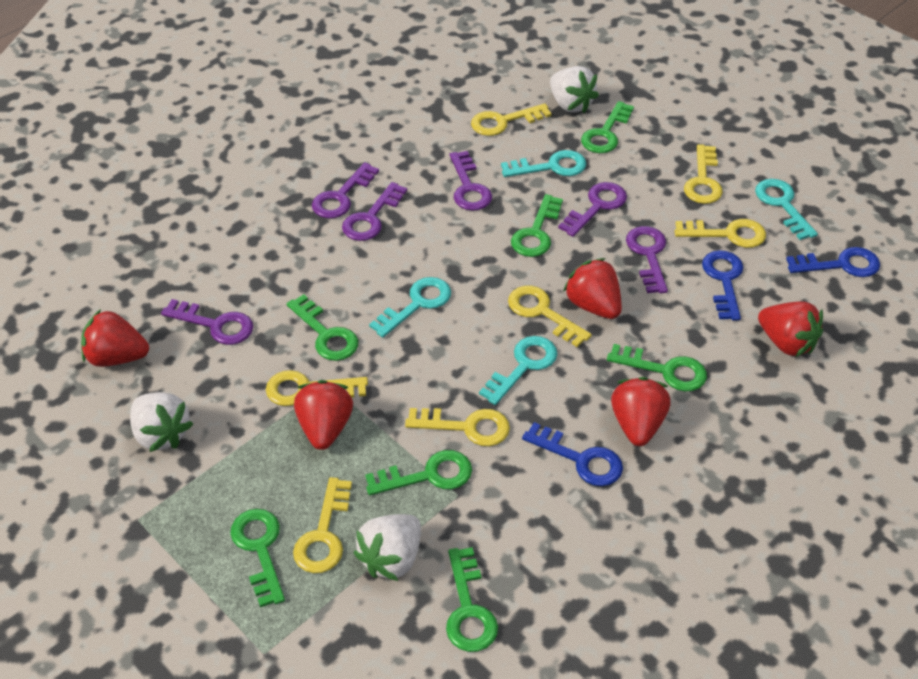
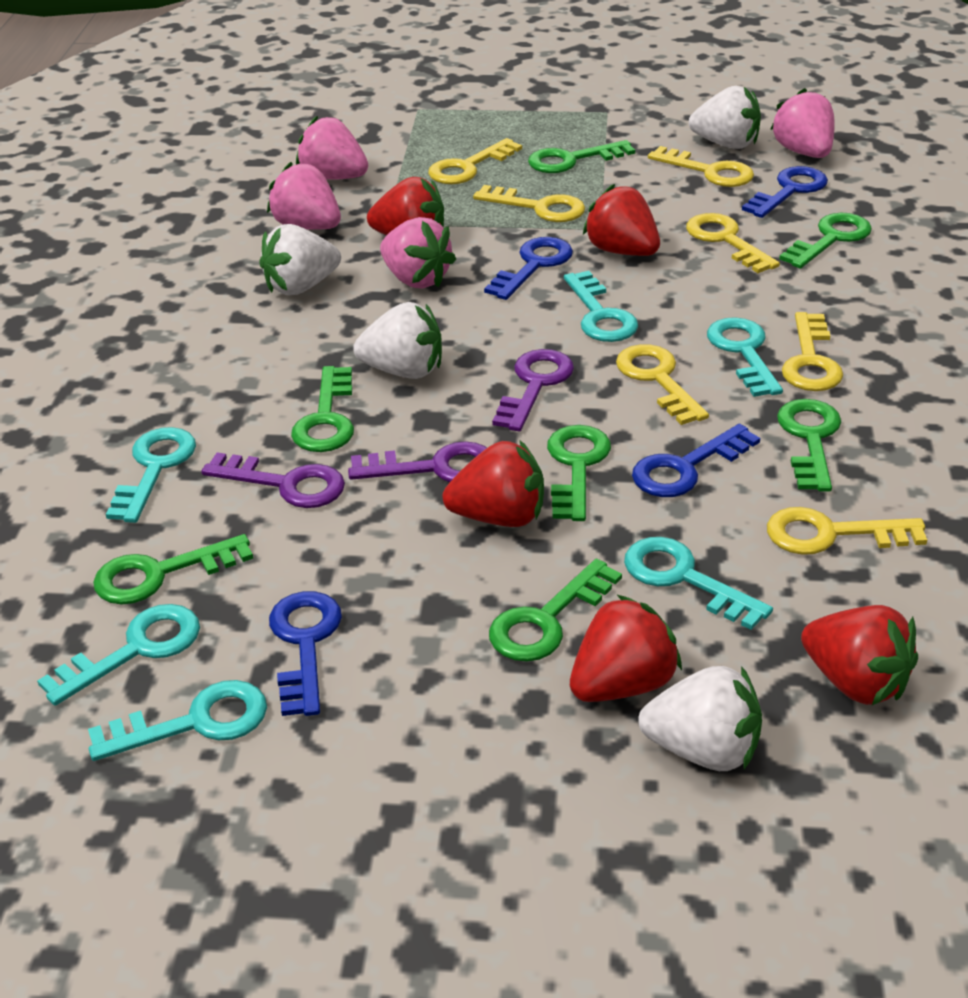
blue key: [522,422,623,486] [702,250,743,321] [786,247,880,277] = 3 -> [269,591,342,716] [484,237,573,300] [632,424,760,497] [742,166,828,218] = 4
pink strawberry: none = 0 -> [267,162,341,230] [296,116,368,180] [380,217,456,289] [770,88,835,158] = 4
purple key: [161,299,253,345] [312,162,379,218] [342,182,407,241] [450,151,492,211] [558,182,627,237] [626,226,668,293] = 6 -> [201,453,345,508] [348,441,487,482] [492,349,574,431] = 3
turquoise key: [369,277,451,338] [479,336,558,405] [501,150,586,177] [755,179,818,240] = 4 -> [37,604,200,706] [88,680,267,761] [106,427,196,523] [564,271,638,342] [624,537,773,630] [707,317,783,397] = 6
white strawberry: [130,392,193,452] [354,514,421,581] [550,66,599,113] = 3 -> [260,224,341,295] [353,302,442,379] [638,666,762,771] [689,86,761,149] = 4

